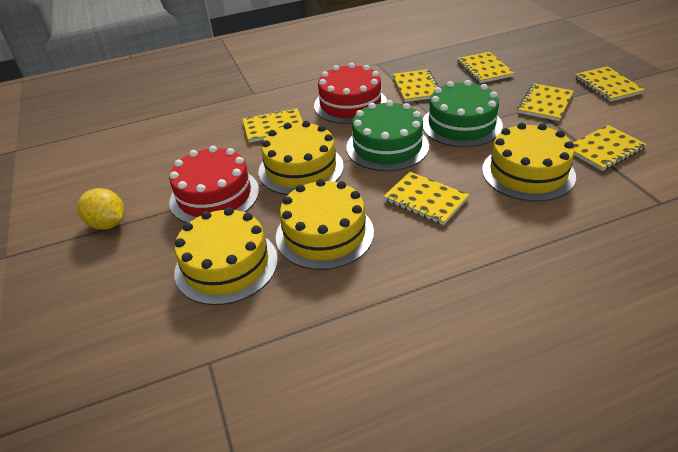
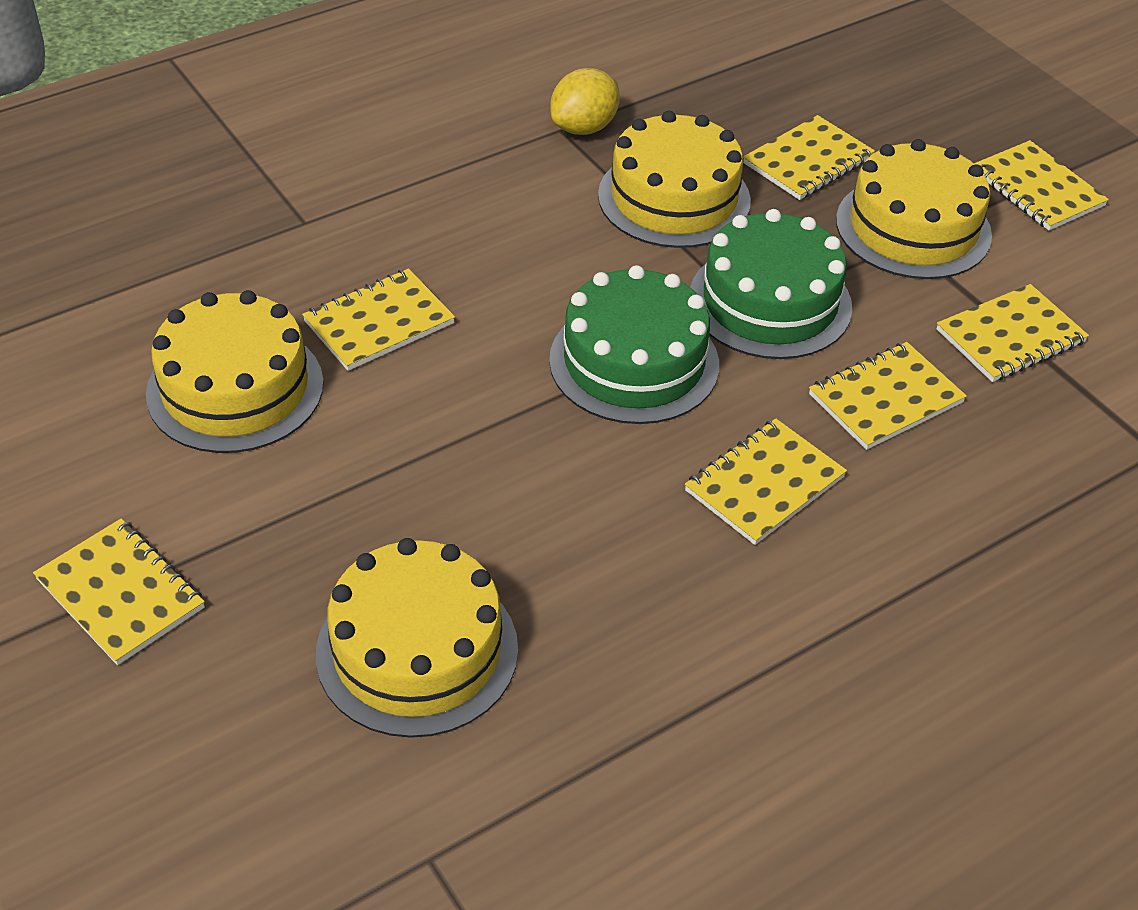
red cake: [169,146,259,223] [314,63,387,124] = 2 -> none = 0

